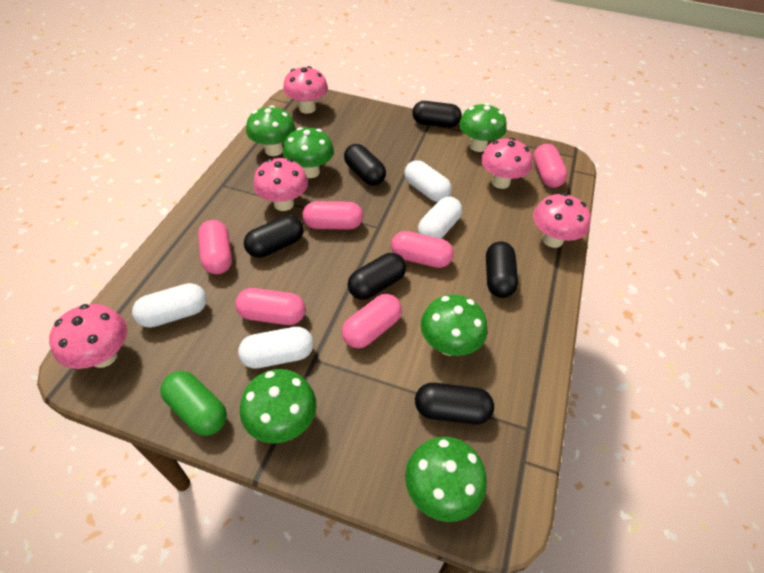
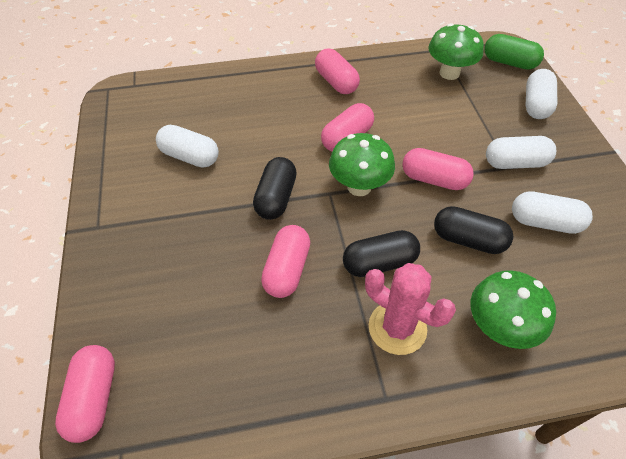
black capsule: [244,215,304,258] [344,144,386,186] [348,253,406,300] [412,101,462,128] [415,383,494,425] [486,241,518,298] = 6 -> [253,157,297,220] [343,230,420,277] [434,206,513,254] = 3
green mushroom: [240,369,316,443] [246,105,296,156] [283,127,334,178] [405,437,487,522] [421,295,487,356] [459,103,507,152] = 6 -> [329,133,395,196] [428,23,484,80] [471,270,556,349] = 3
pink cactus: none = 0 -> [365,263,456,355] = 1
pink capsule: [198,220,232,274] [235,288,306,325] [303,201,363,229] [342,294,402,348] [391,231,454,268] [533,144,568,188] = 6 -> [55,345,115,443] [261,225,310,298] [315,48,360,94] [321,103,374,151] [402,148,474,190] = 5
pink mushroom: [49,304,127,369] [253,158,308,211] [283,66,328,114] [481,138,532,189] [533,193,591,248] = 5 -> none = 0

